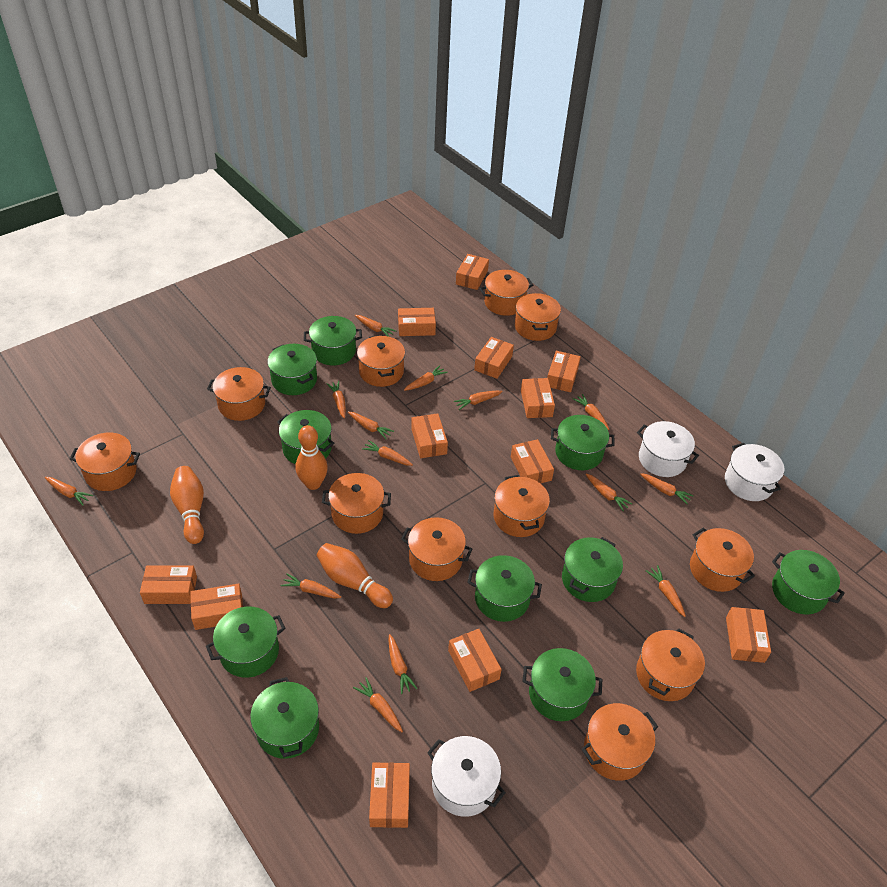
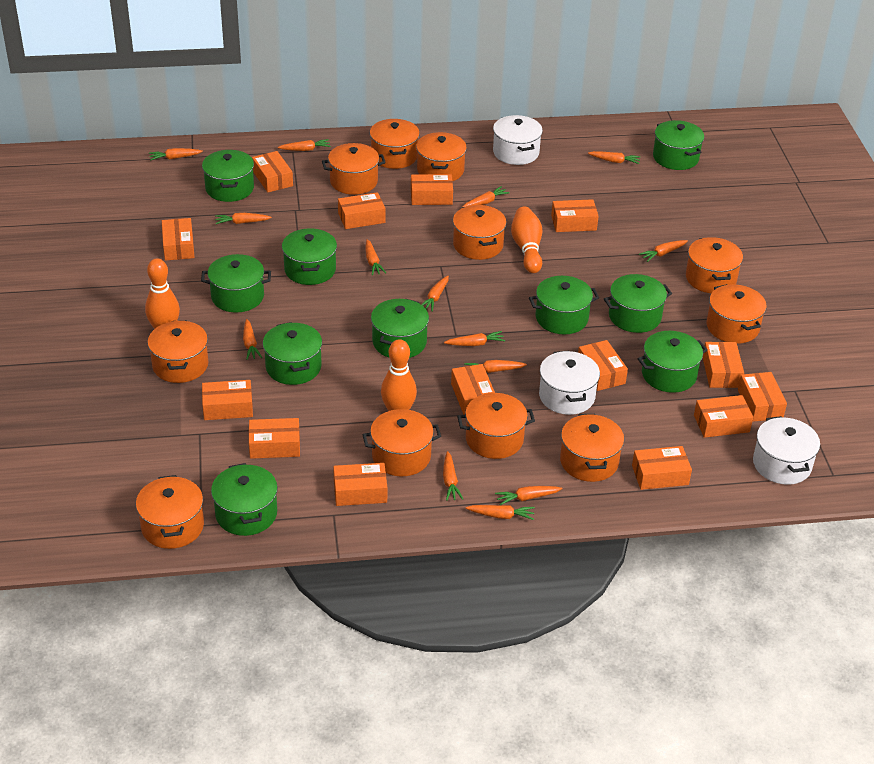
orange box: [140,565,197,604] [190,584,243,630] [369,762,410,828] [398,308,436,336] [411,413,448,458] [448,629,502,692] [456,254,489,290] [474,337,514,379] [511,439,554,484] [521,378,555,418] [547,351,581,392] [726,607,771,663] = 12 -> [162,218,195,261] [202,380,253,420] [249,418,300,459] [252,151,293,192] [333,463,387,506] [338,192,386,229] [411,174,453,205] [451,364,495,415] [551,199,599,232] [578,340,628,391] [632,446,692,490] [694,395,753,438] [703,342,744,388] [738,372,787,422] = 14

